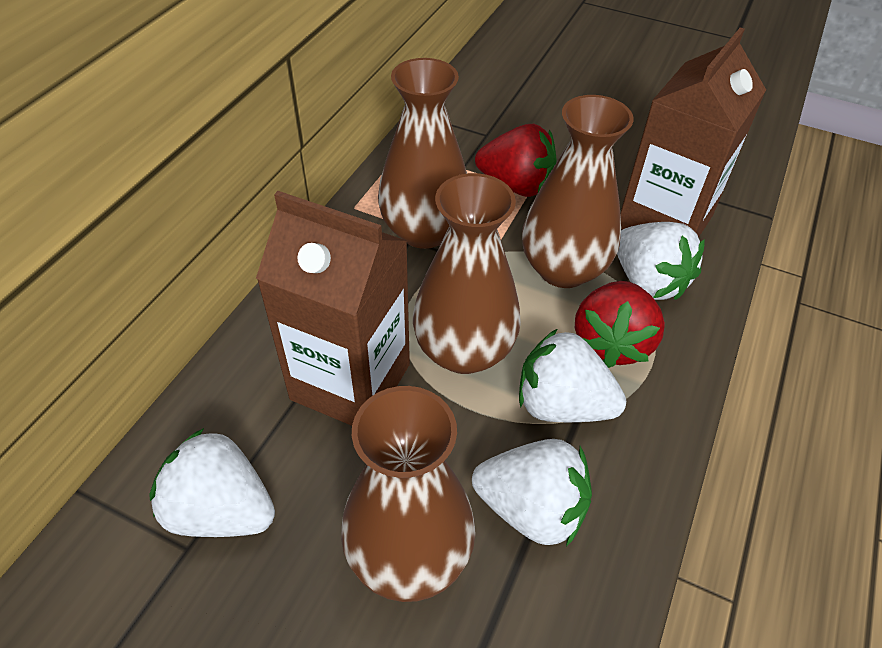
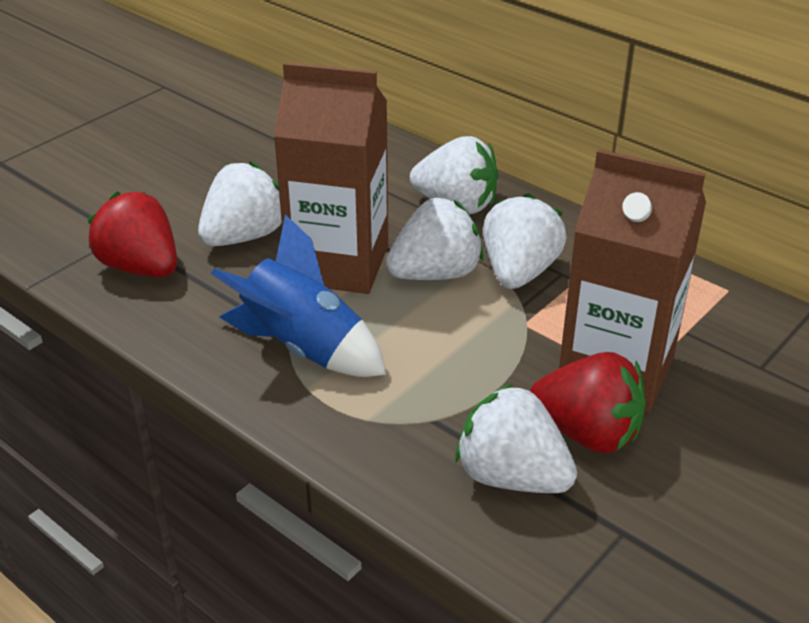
blue rocket: none = 0 -> [211,214,386,377] = 1
brown vase: [341,386,476,602] [378,58,467,249] [413,173,521,374] [522,95,634,288] = 4 -> none = 0
white strawberry: [149,428,275,537] [472,439,592,547] [519,329,626,422] [617,222,705,300] = 4 -> [198,161,282,246] [386,198,484,280] [410,136,499,214] [455,384,577,493] [483,193,567,289] = 5

